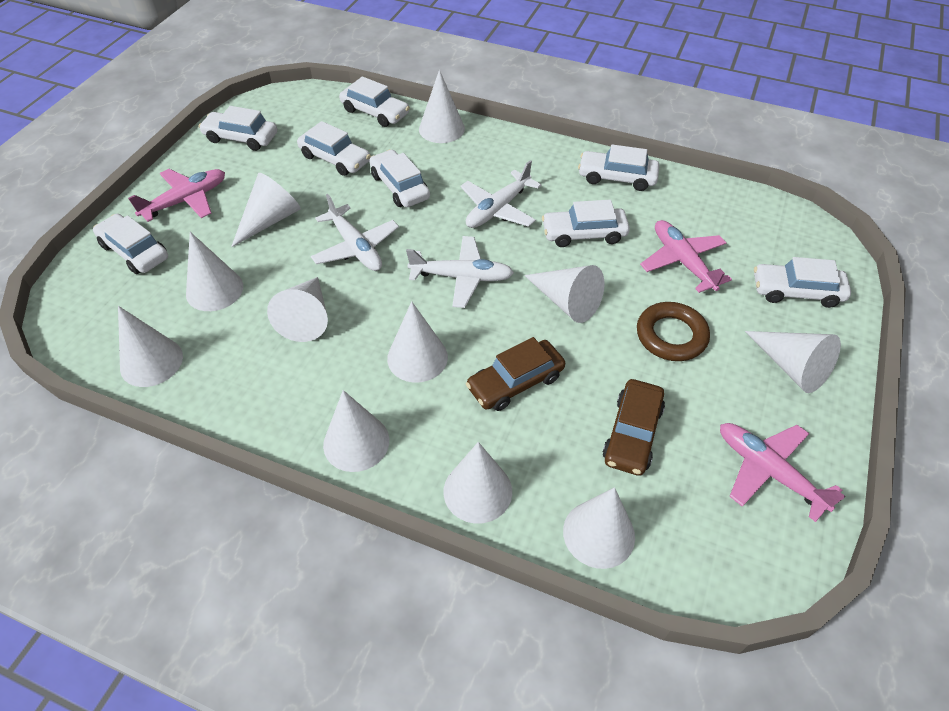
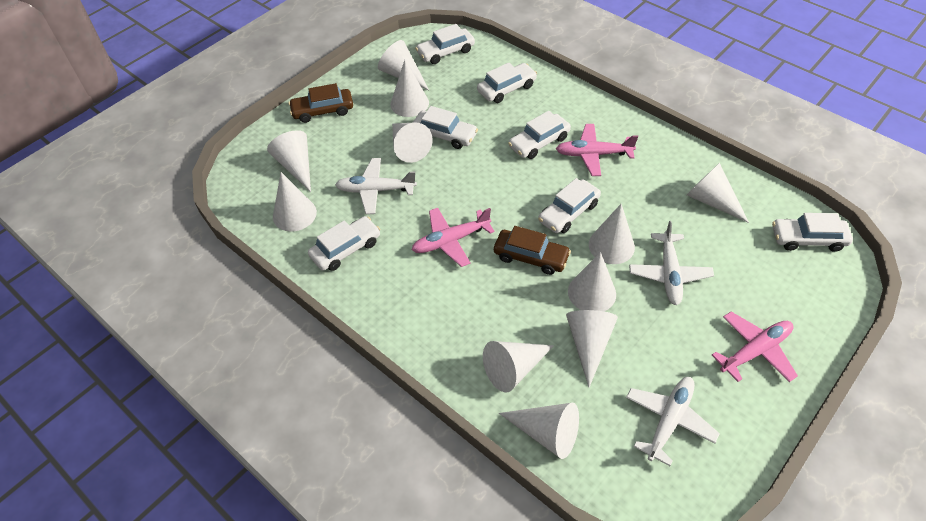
brown ring: [637,302,710,361] = 1 -> none = 0
white car: [93,214,168,274] [199,106,277,151] [297,121,371,176] [339,76,410,127] [369,149,430,207] [542,200,630,247] [578,144,659,191] [754,257,851,308] = 8 -> [308,216,380,271] [413,106,478,149] [415,24,475,64] [477,63,537,103] [508,111,571,159] [538,178,601,233] [772,213,853,252] = 7

